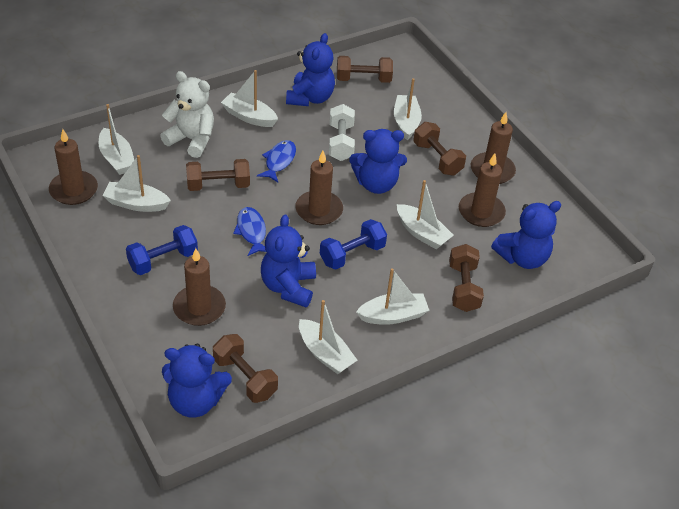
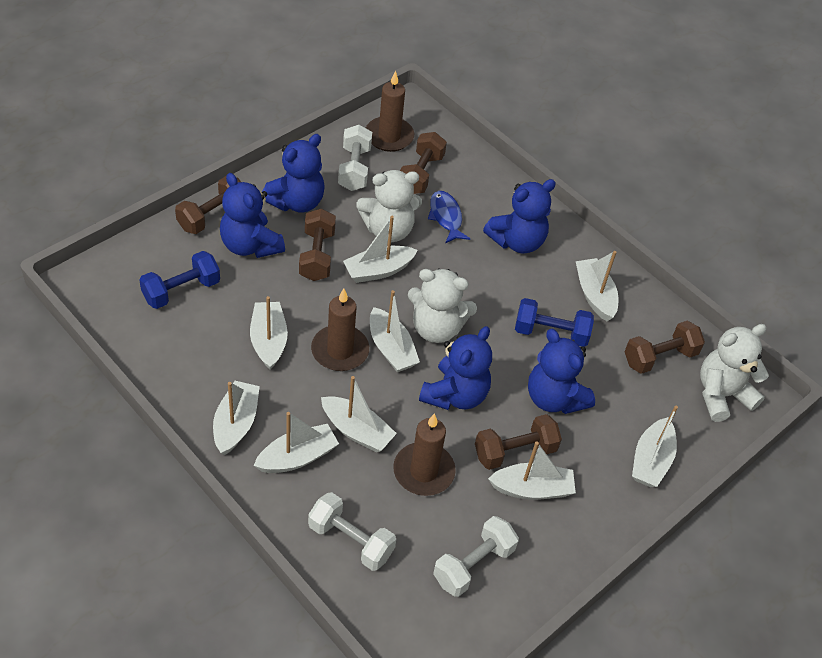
blue fish: [233,207,266,256] [257,140,296,182] = 2 -> [428,191,470,243] = 1
brown candle: [49,129,98,205] [173,248,226,326] [295,151,343,225] [459,153,506,227] [471,112,516,184] = 5 -> [311,289,369,371] [366,71,414,152] [393,413,456,496] = 3
white boat: [99,104,134,175] [103,155,171,212] [221,70,278,127] [299,300,357,374] [356,268,429,325] [394,78,422,140] [397,180,454,249] = 7 -> [213,381,260,455] [250,296,288,370] [253,412,339,473] [321,376,397,452] [343,216,417,283] [370,290,420,372] [488,442,576,500] [576,251,618,321] [632,406,678,487] = 9
white dumbbell: [329,104,355,161] = 1 -> [308,492,396,571] [338,125,372,191] [433,516,519,597] = 3
white teddy bear: [160,71,214,158] = 1 -> [356,170,422,242] [408,268,477,343] [700,324,769,422] = 3

